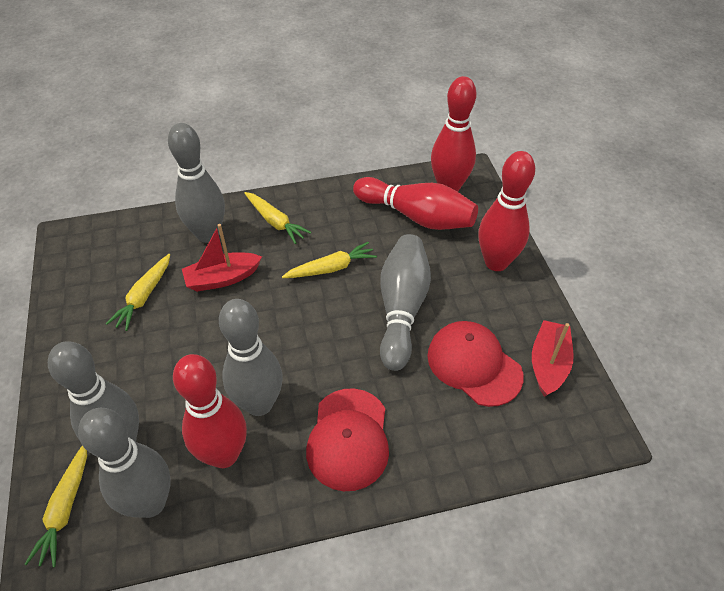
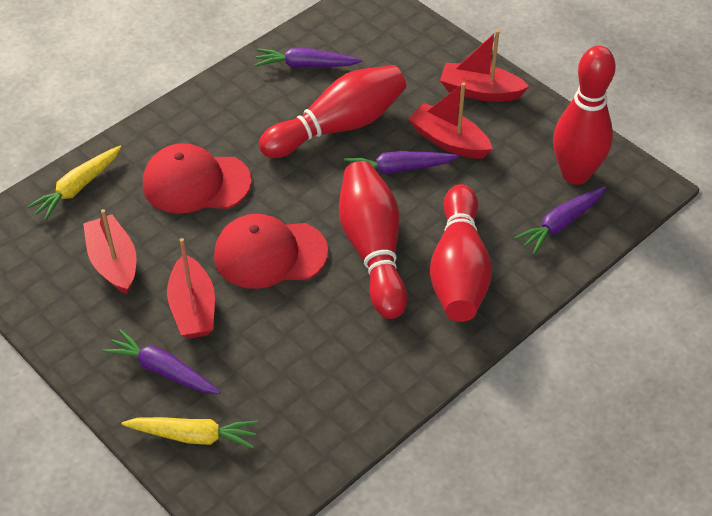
grey bowling pin: [48,341,139,442] [78,408,171,518] [168,123,225,243] [219,299,283,416] [380,234,431,371] = 5 -> none = 0
purple carrot: none = 0 -> [103,329,221,394] [255,48,362,68] [344,151,459,174] [514,186,606,255] = 4
red boat: [182,224,262,292] [532,320,574,397] = 2 -> [83,209,136,294] [167,238,215,339] [408,82,492,159] [440,30,529,102] = 4
yellow carrot: [24,446,87,568] [106,254,170,331] [244,192,311,244] [282,242,377,278] = 4 -> [27,146,121,220] [122,417,258,448] = 2

